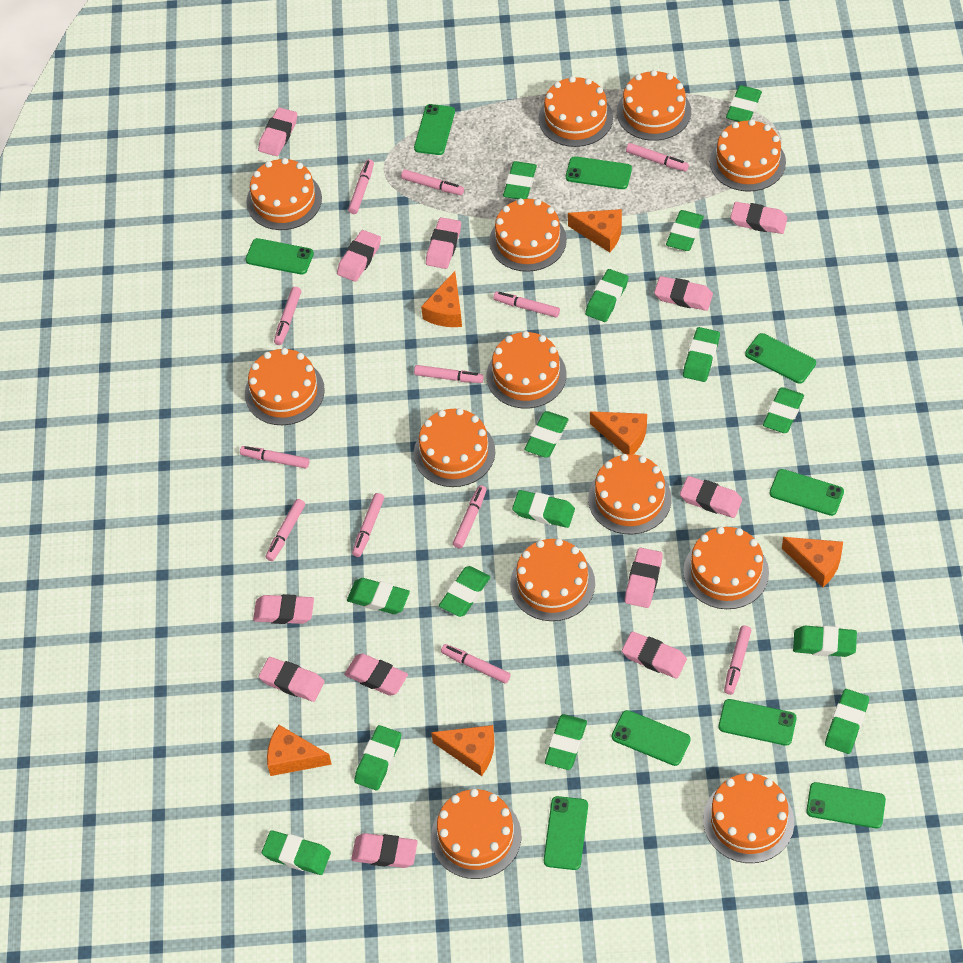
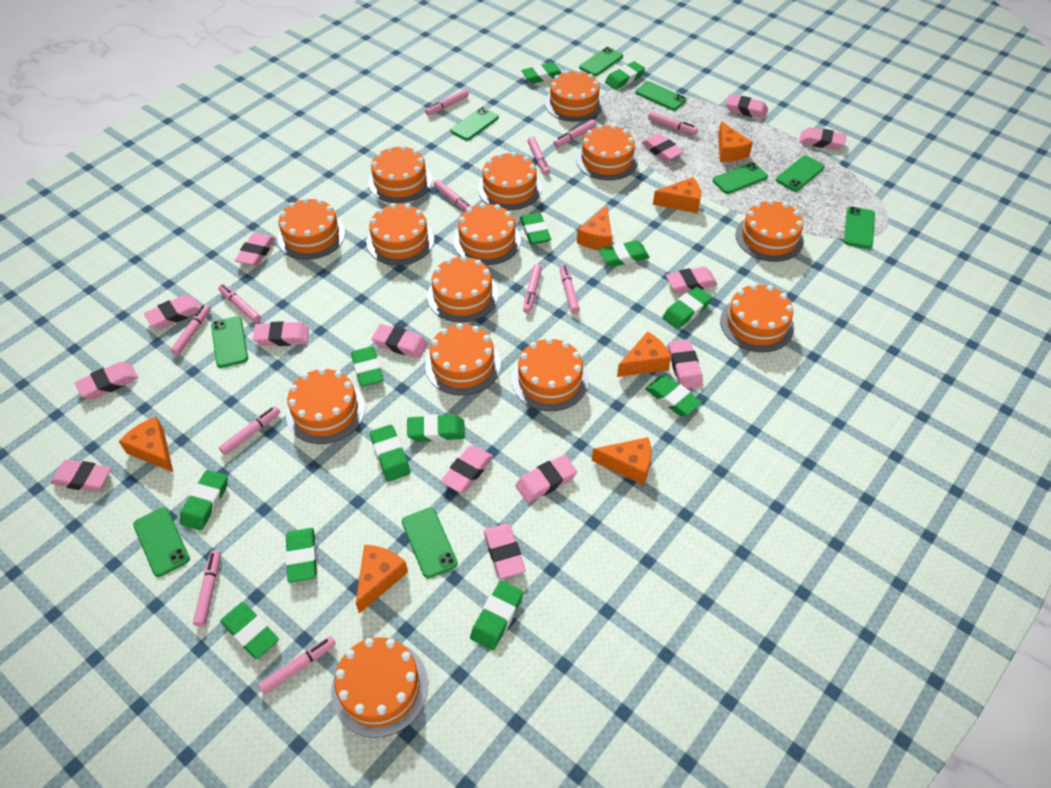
green eraser: [262,830,331,875] [347,578,410,614] [354,725,401,791] [439,566,490,617] [503,161,537,199] [512,490,575,528] [524,411,569,458] [545,714,587,770] [585,269,629,322] [666,210,704,251] [683,327,720,382] [726,85,762,122] [763,387,804,433] [793,626,857,657] [825,689,869,754] = 15 -> [179,470,228,531] [220,602,279,659] [285,528,317,583] [351,346,384,386] [370,424,410,482] [407,414,465,442] [470,581,524,650] [520,212,551,245] [521,62,562,84] [599,240,650,267] [605,61,645,90] [645,375,702,416] [662,287,712,329] = 13
orange cake: [245,348,325,425] [246,158,322,230] [414,408,495,487] [431,789,521,879] [486,331,566,408] [489,198,567,272] [510,538,595,621] [539,76,613,147] [588,454,671,534] [617,70,691,141] [683,526,769,609] [703,773,794,863] [710,119,786,192] = 13 -> [277,198,345,260] [286,368,365,444] [331,637,428,738] [367,203,434,265] [368,145,432,203] [425,323,501,396] [427,256,498,322] [454,203,521,265] [478,152,542,210] [512,338,588,411] [545,70,603,122] [576,124,638,180] [720,284,794,353] [736,199,804,262] = 14
orange cheese: [267,725,332,776] [421,271,462,327] [431,725,494,776] [568,209,622,252] [590,411,647,454] [782,537,843,587] = 6 -> [119,417,173,472] [356,545,408,614] [577,205,612,250] [592,437,651,485] [617,331,671,377] [653,177,701,213] [718,121,753,162] = 7
pink eraser: [253,594,314,624] [258,107,298,156] [259,657,325,702] [337,230,381,282] [344,653,408,696] [351,833,418,868] [426,217,461,269] [622,632,687,679] [625,547,663,608] [654,276,713,311] [680,476,742,518] [730,202,787,234] = 12 -> [50,460,111,492] [75,362,138,399] [144,295,201,329] [235,233,275,266] [253,321,309,346] [371,324,428,358] [441,446,493,493] [484,523,526,579] [515,455,577,503] [641,133,684,162] [666,267,718,293] [668,339,703,389] [725,94,768,119] [799,127,846,150] = 14

